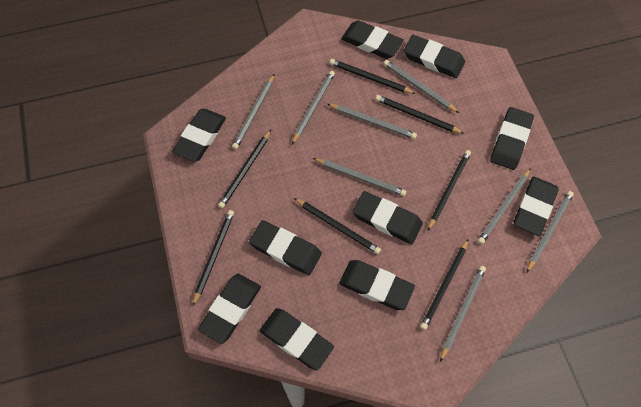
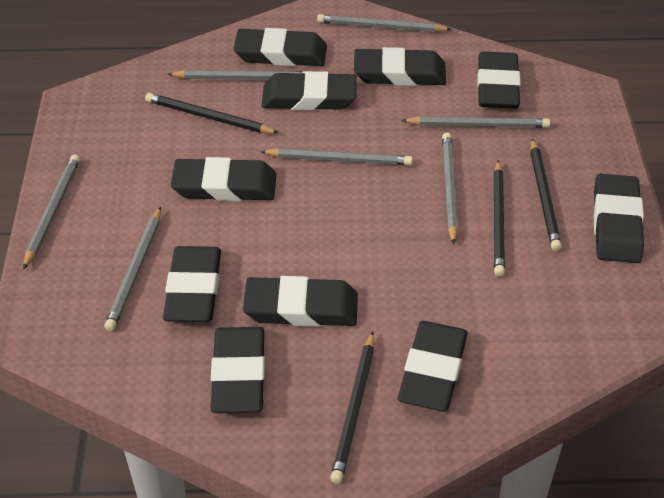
black pencil: [193,210,234,306] [218,130,271,208] [294,198,381,254] [330,59,416,94] [375,95,464,134] [420,239,468,330] [428,150,471,231] = 7 -> [145,93,279,134] [330,332,374,484] [494,160,505,277] [530,138,562,251] = 4
grey pencil: [232,74,274,149] [292,71,335,144] [313,158,407,196] [327,104,417,139] [383,60,459,113] [440,266,486,362] [478,168,531,244] [527,191,574,272] = 8 -> [23,155,80,270] [104,207,161,331] [167,70,306,80] [260,148,413,166] [317,14,452,32] [401,116,550,128] [442,132,458,245] = 7

